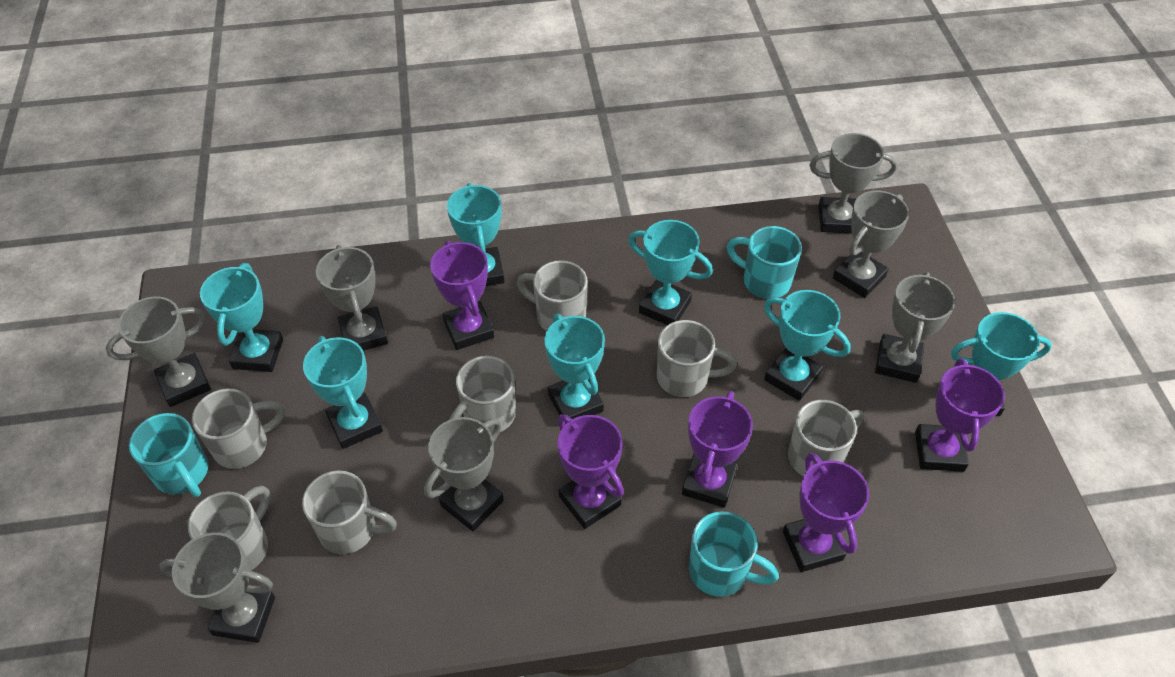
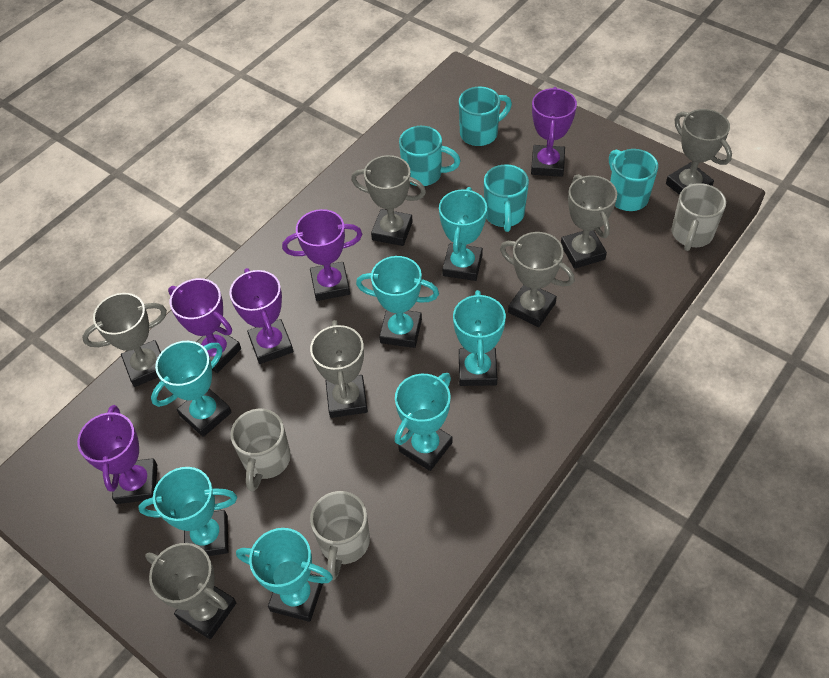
grey mug: [188,485,270,571] [192,389,285,469] [302,470,397,554] [449,356,516,433] [517,260,588,331] [657,320,737,397] [788,400,864,477] = 7 -> [230,409,291,492] [310,491,370,580] [672,183,726,251] = 3
turquoise mug: [129,413,208,497] [689,511,779,597] [727,226,802,299] = 3 -> [399,126,461,186] [459,87,512,146] [484,164,529,232] [609,149,658,211] = 4

